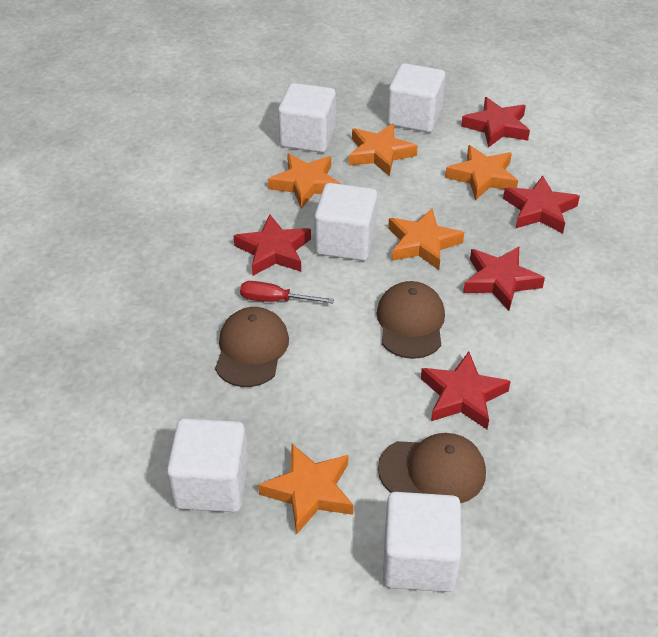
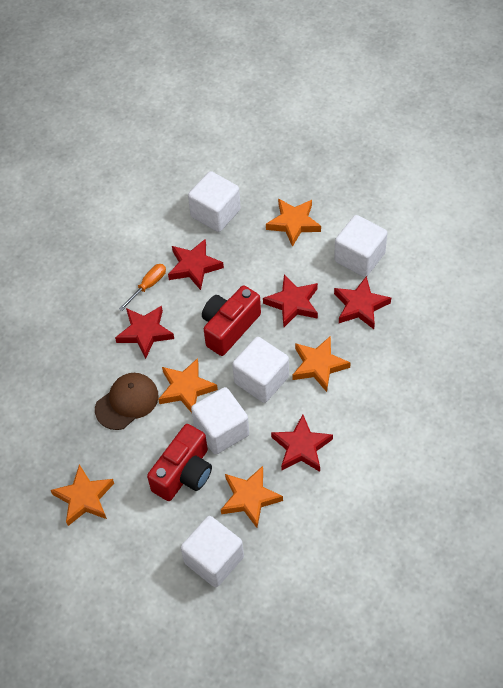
brown cap: [215,307,289,387] [377,281,445,359] [378,433,486,503] = 3 -> [95,373,159,430] = 1
orange screwdriver: none = 0 -> [119,264,166,311] = 1
red camera: none = 0 -> [147,424,212,501] [202,285,261,356] = 2
red screwdriver: [240,281,334,303] = 1 -> none = 0

